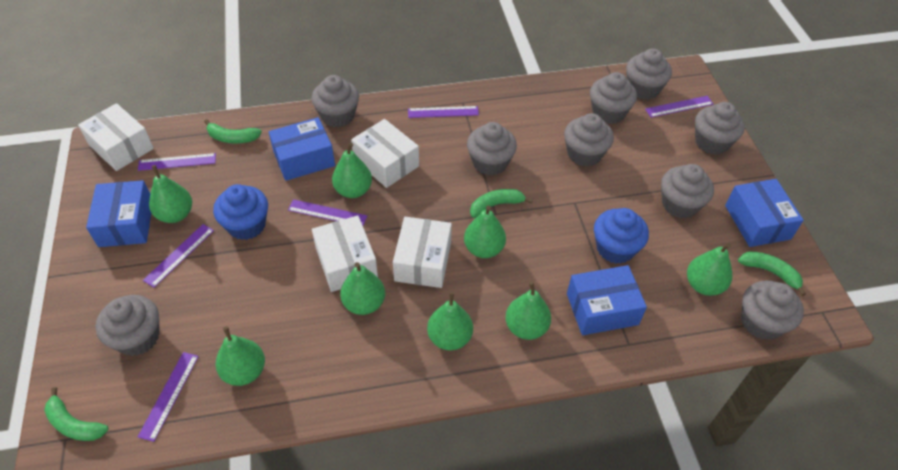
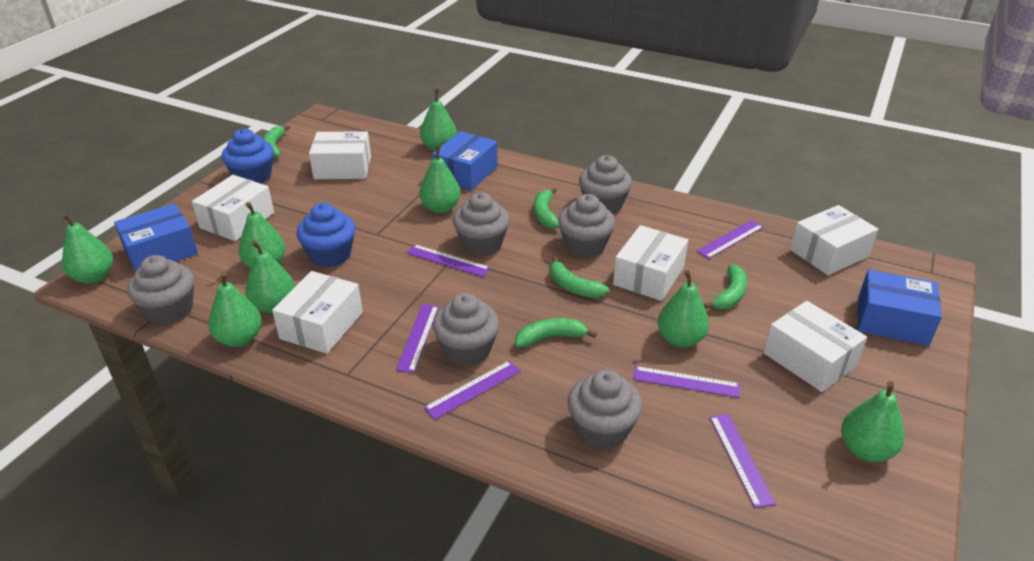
blue box: [86,180,151,247] [269,117,335,181] [567,265,647,335] [725,179,804,247] = 4 -> [114,203,198,272] [432,131,498,190] [858,270,942,346] = 3
green banana: [44,387,109,441] [204,119,262,144] [470,189,533,218] [738,251,806,296] = 4 -> [263,125,290,158] [515,318,597,348] [534,187,559,229] [550,256,609,298] [704,265,747,309] = 5
grey cupcake: [95,295,159,356] [311,75,359,127] [467,122,517,175] [564,113,614,167] [590,72,637,124] [626,48,672,99] [661,164,714,218] [695,102,745,155] [741,281,804,340] = 9 -> [127,255,194,325] [433,293,500,366] [453,192,510,256] [558,194,615,258] [568,370,642,449] [579,155,632,214] = 6
white box: [78,103,154,171] [312,215,378,292] [351,119,419,188] [393,217,452,288] = 4 -> [192,175,274,241] [272,271,363,354] [309,131,371,179] [613,225,688,301] [764,301,867,392] [790,205,878,275] = 6

